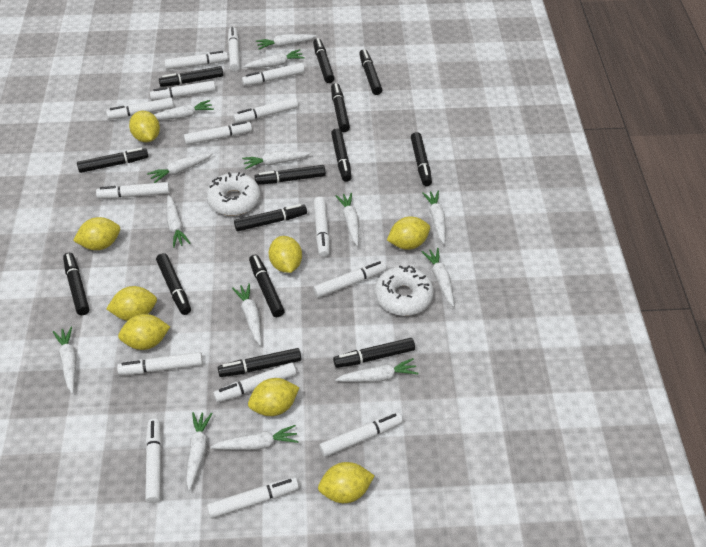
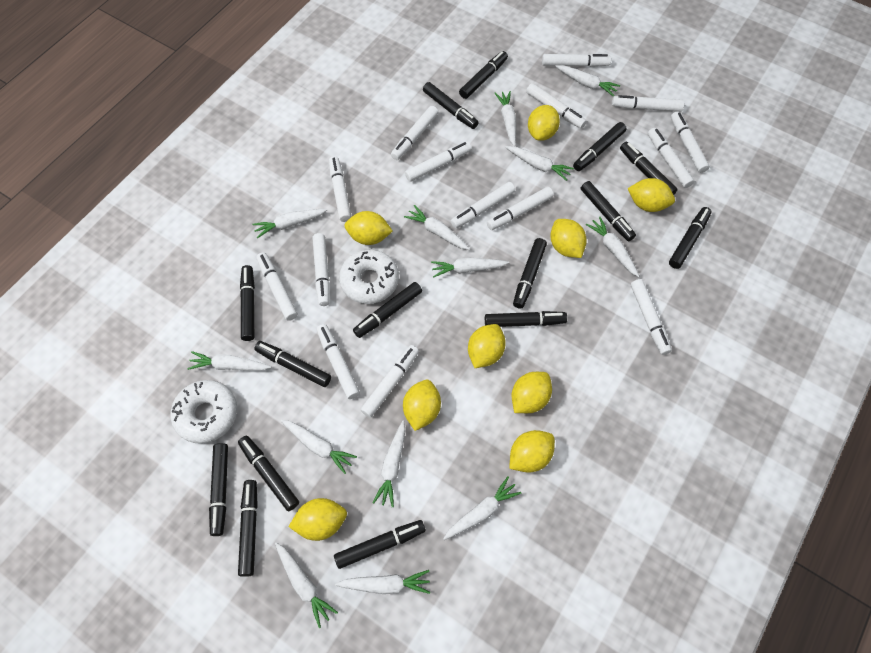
black marker: [63,253,89,315] [77,148,148,173] [156,253,191,315] [159,66,223,87] [218,348,301,377] [234,204,307,231] [249,255,285,317] [255,165,326,184] [313,38,334,83] [331,83,350,132] [331,128,352,182] [333,338,415,368] [359,49,382,95] [411,132,432,186] = 14 -> [209,443,228,536] [238,436,299,511] [238,480,258,577] [240,265,255,341] [254,341,331,387] [334,520,426,569] [353,282,422,338] [423,82,479,129] [459,51,508,99] [485,311,567,327] [513,238,547,309] [573,122,627,171] [581,181,636,241] [620,142,678,195] [669,207,712,269] = 15
white carrot: [53,327,76,394] [147,152,213,183] [154,100,214,120] [167,195,190,248] [186,412,213,491] [210,425,299,450] [232,283,261,345] [242,151,311,169] [243,49,305,68] [256,34,316,50] [335,193,359,246] [335,358,418,382] [422,191,445,244] [422,248,454,307] = 14 -> [187,351,271,371] [252,209,327,238] [275,542,338,628] [281,420,357,474] [335,570,430,594] [373,420,406,507] [404,205,470,250] [431,258,509,278] [443,476,521,540] [495,91,516,146] [505,146,574,181] [555,65,620,96] [586,216,640,277] = 13
yellow lemon: [73,217,120,250] [106,286,157,321] [118,314,170,350] [129,111,160,142] [248,378,300,416] [269,236,302,273] [318,462,375,503] [387,217,430,250] = 8 -> [289,498,347,541] [345,211,393,245] [403,380,441,431] [468,324,506,368] [509,430,555,472] [512,372,552,413] [528,105,560,141] [550,219,587,258] [628,178,675,212] = 9

